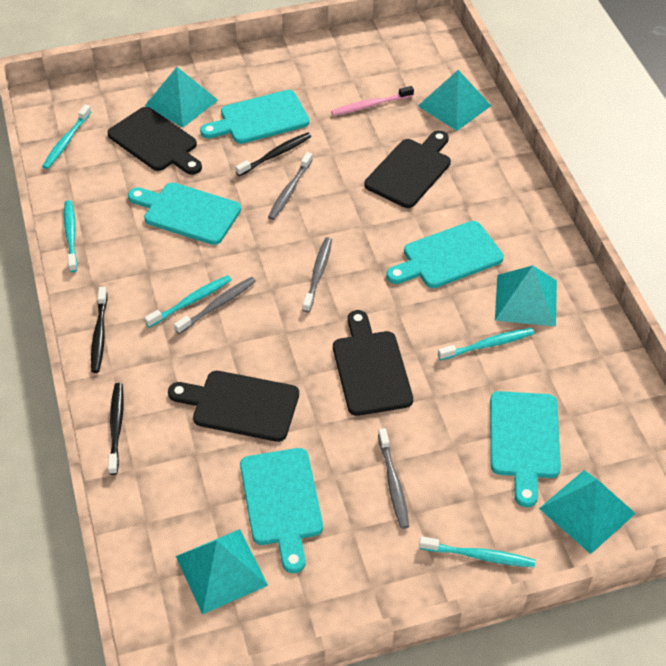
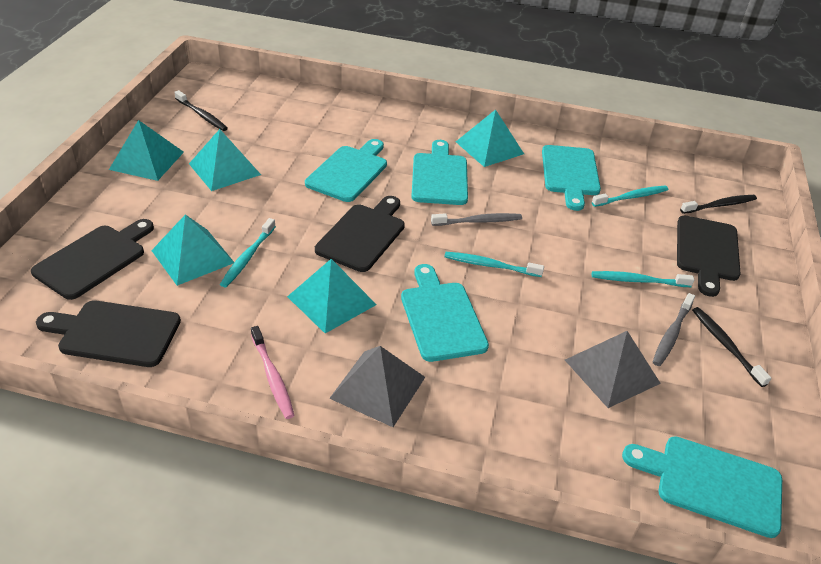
grey pyramid: none = 0 -> [329,346,425,427] [565,331,661,408] = 2
grey toothbrush: [174,277,256,334] [268,152,313,220] [303,237,332,312] [378,428,409,529] = 4 -> [431,213,522,226] [653,293,695,366] = 2
turquoise toothbrush: [42,105,91,169] [64,200,77,272] [144,275,232,328] [419,537,535,568] [438,328,535,360] = 5 -> [220,218,276,287] [444,252,544,277] [592,186,668,207] [592,271,694,287] = 4

